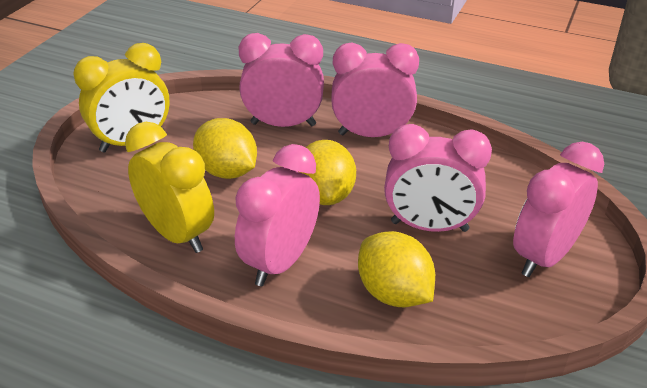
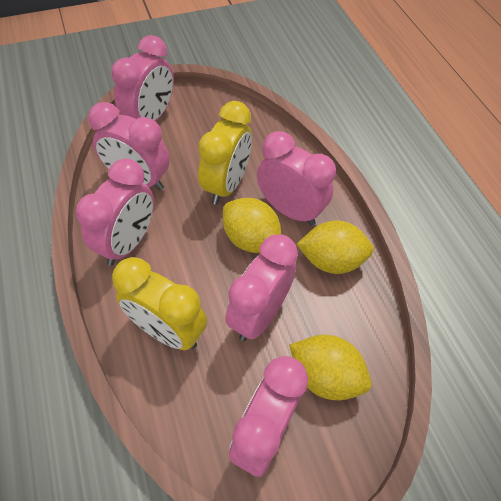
pink clock: [235,144,320,286] [239,33,324,127] [331,43,419,137] [384,124,492,232] [513,142,604,277] = 5 -> [76,159,154,266] [88,102,170,191] [111,35,174,121] [225,235,298,341] [229,356,308,477] [257,131,336,226] = 6

